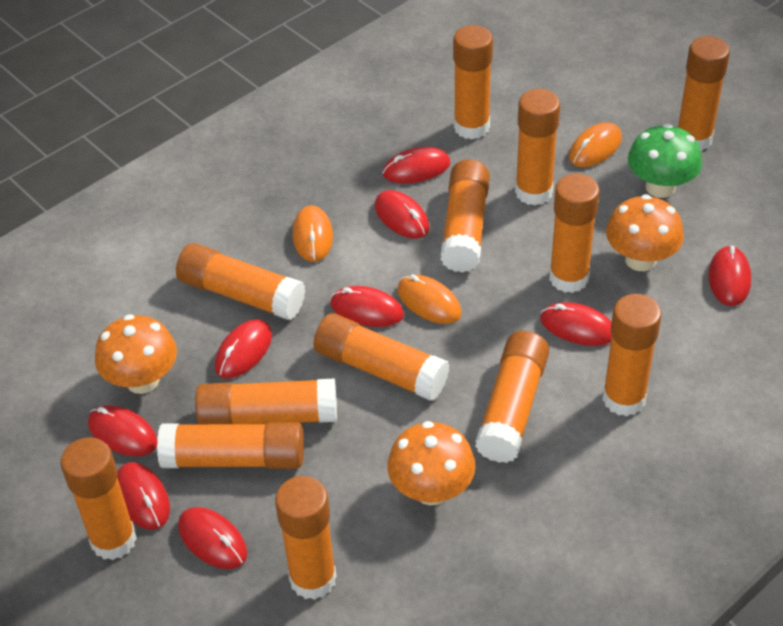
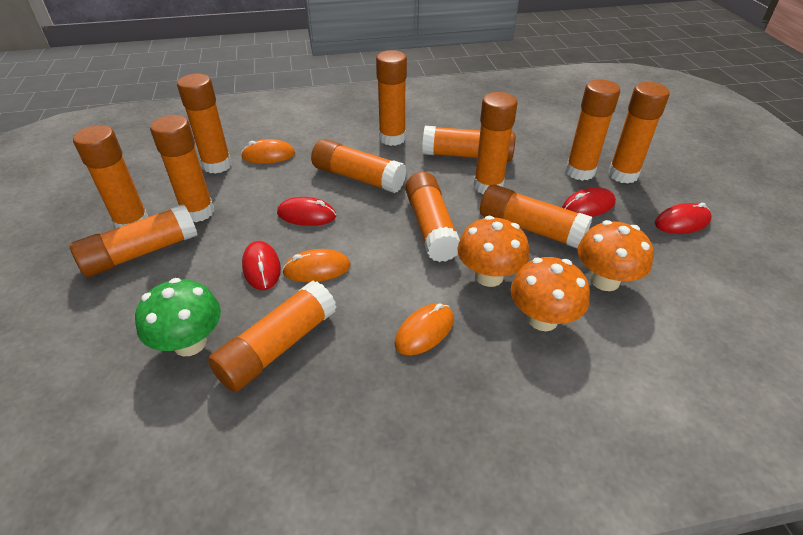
red mouse: [88,405,157,456] [117,462,170,530] [178,507,247,569] [215,319,272,378] [330,286,404,327] [375,190,429,239] [383,147,451,183] [540,302,612,346] [708,245,751,306] = 9 -> [242,241,281,290] [277,197,336,226] [562,187,616,217] [655,203,712,234] = 4

